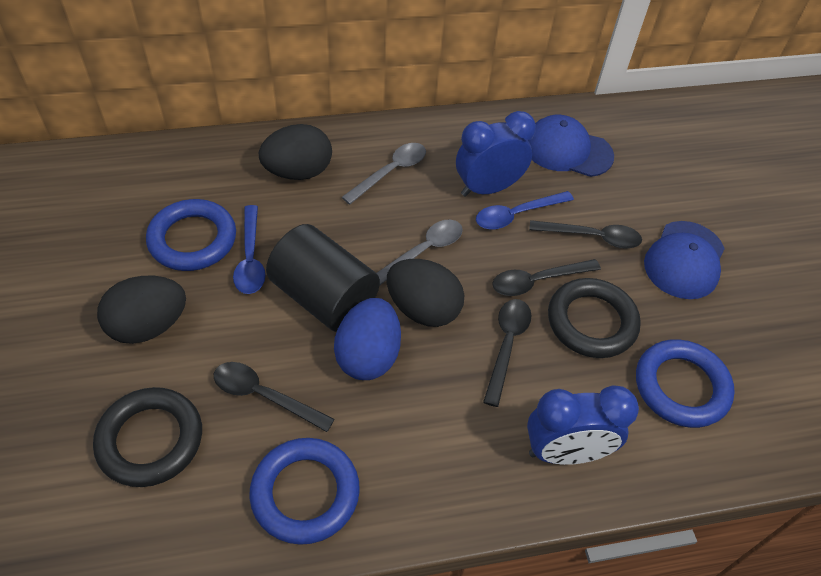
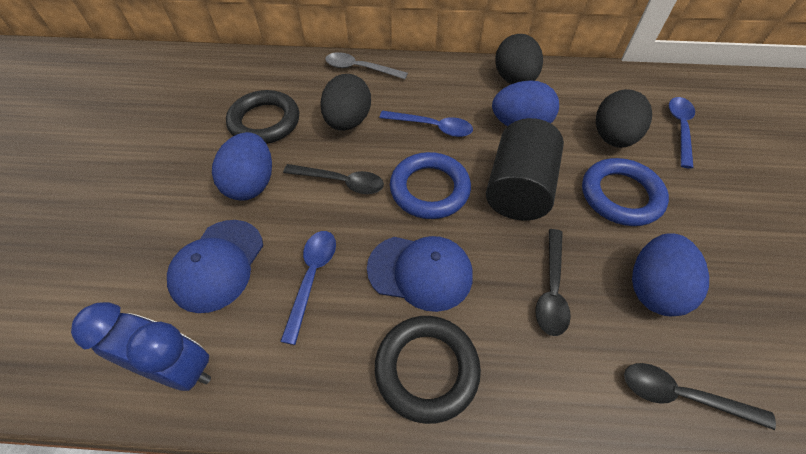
black spoon: [214,362,335,432] [483,299,531,407] [492,259,601,296] [529,220,642,249] = 4 -> [283,164,384,194] [535,229,571,336] [624,363,776,430] = 3
blue clock: [456,111,536,197] [527,385,639,465] = 2 -> [71,302,211,391] = 1
blue egg: [334,298,401,380] = 1 -> [212,132,272,201] [492,80,559,126] [632,233,709,316] = 3
blue ring: [146,199,236,271] [249,438,360,545] [636,339,735,428] = 3 -> [390,152,471,219] [582,158,669,226] = 2
blue spoon: [233,205,266,294] [476,191,574,230] = 2 -> [280,231,336,345] [379,111,473,137] [669,97,695,169] = 3
grey spoon: [342,143,426,204] [377,220,463,285] = 2 -> [325,52,408,79] = 1

